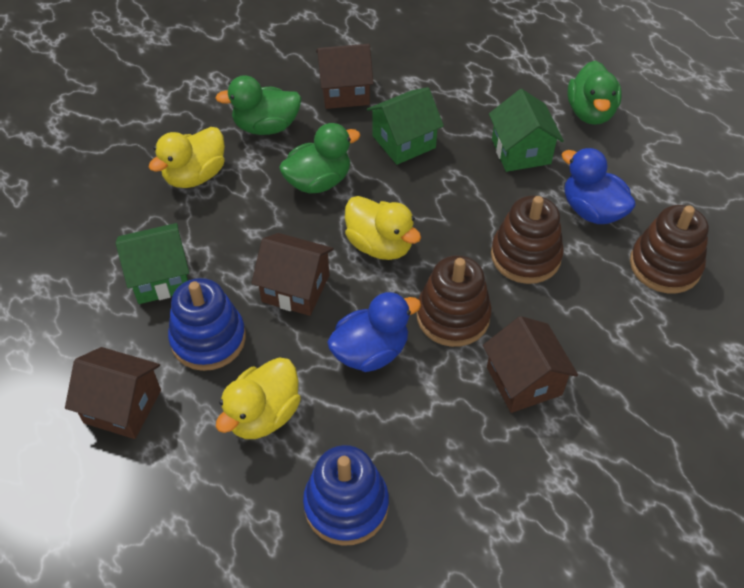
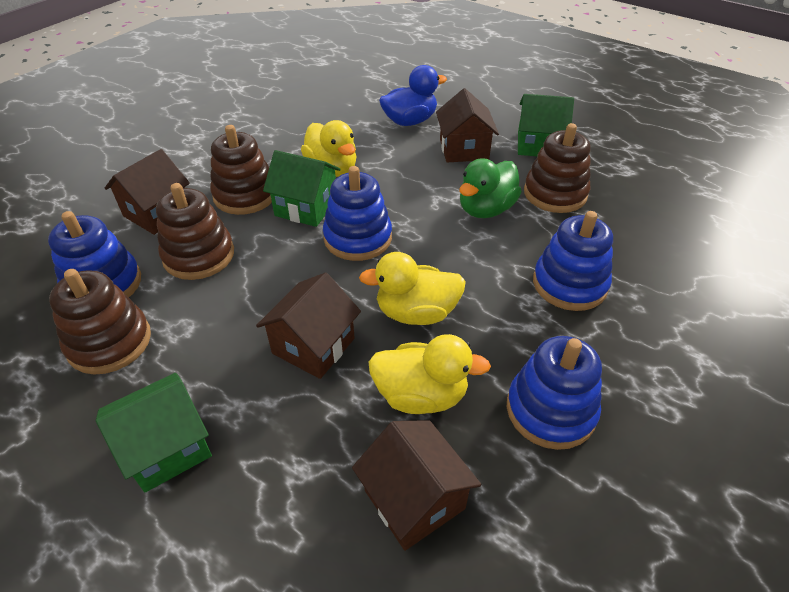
blue duck: [327,292,421,372] [562,148,636,224] = 2 -> [379,65,447,126] = 1
blue stacking toy: [168,278,246,371] [303,445,389,546] = 2 -> [48,211,141,297] [323,166,392,261] [507,336,602,450] [533,211,613,311] = 4
brown stacking toy: [416,255,492,347] [491,196,564,284] [630,205,709,293] = 3 -> [49,269,151,374] [156,183,234,280] [210,125,272,215] [524,123,591,213] = 4
green duck: [215,75,301,135] [279,123,360,194] [568,61,622,125] = 3 -> [459,158,522,218] = 1

